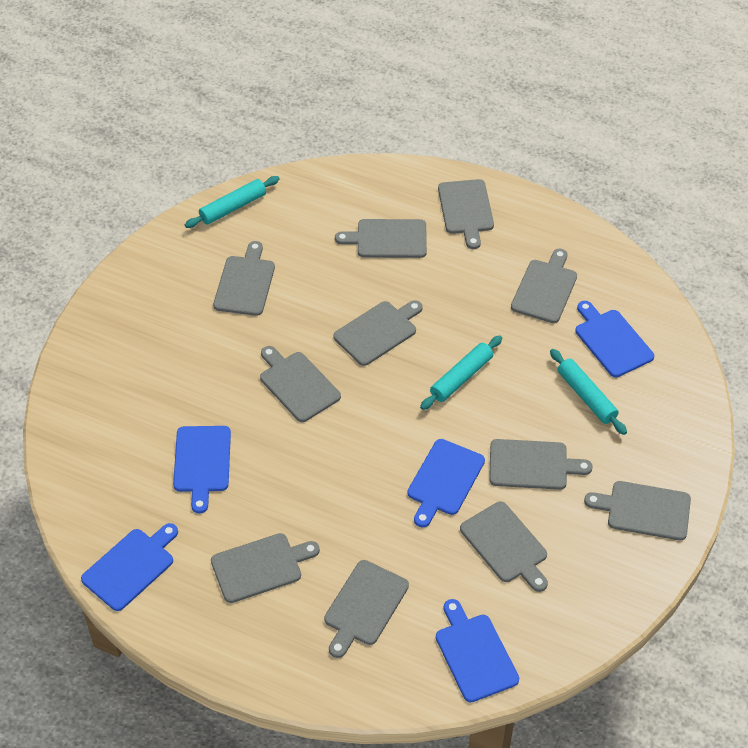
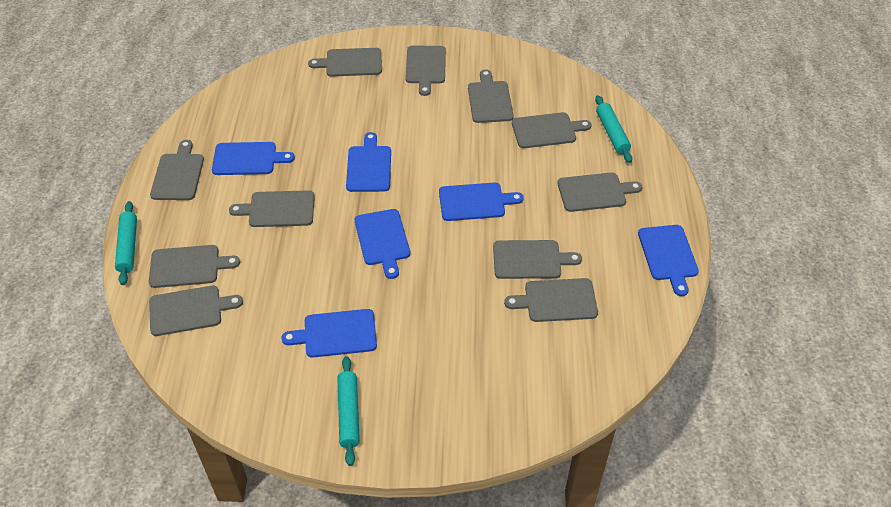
blue cutting board: [81,523,178,611] [173,426,231,514] [407,439,485,527] [436,599,519,702] [576,301,654,377] = 5 -> [212,142,295,175] [281,309,377,358] [346,132,391,192] [355,209,410,279] [439,183,524,221] [638,225,699,296] = 6

